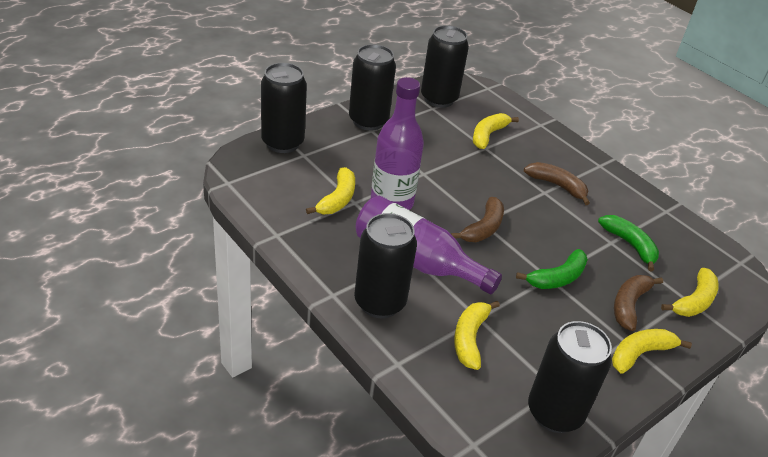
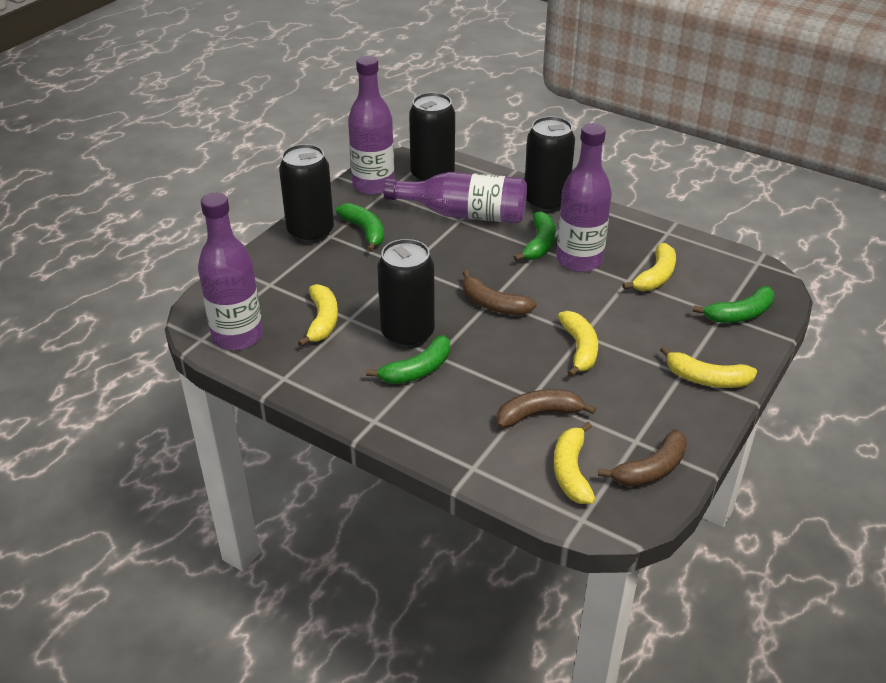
black can: [261,63,307,153] [349,44,396,131] [354,213,417,318] [421,25,469,108] [528,321,612,433] = 5 -> [279,144,334,244] [378,239,435,349] [409,92,455,182] [525,116,575,213] = 4
green banana: [516,249,588,289] [598,215,659,272] = 2 -> [336,203,384,252] [366,335,450,384] [514,211,556,261] [693,286,774,323] = 4
purple bottle: [356,196,502,294] [371,77,424,210] = 2 -> [198,193,263,350] [348,56,395,195] [383,172,527,223] [556,123,612,272] = 4

